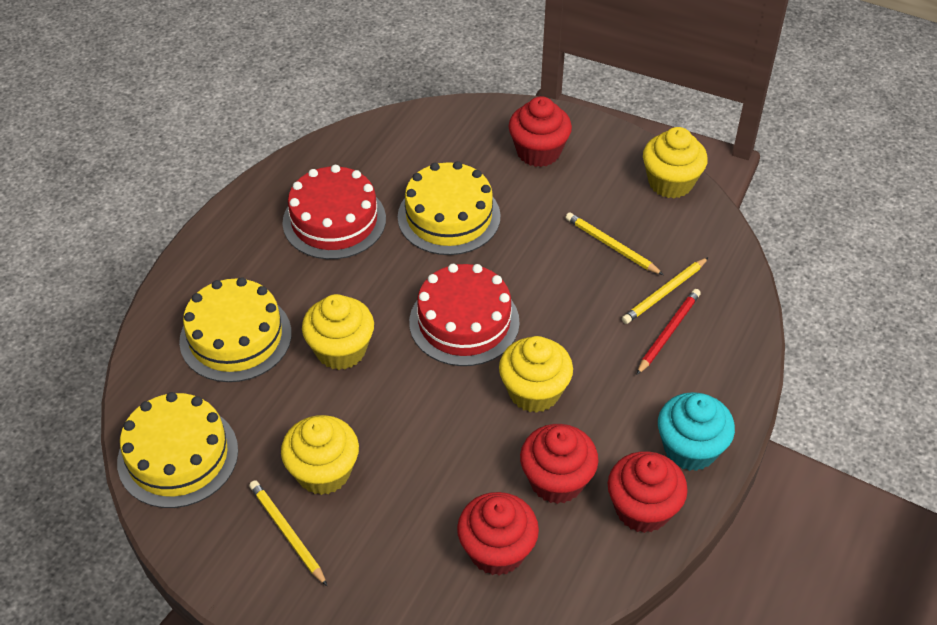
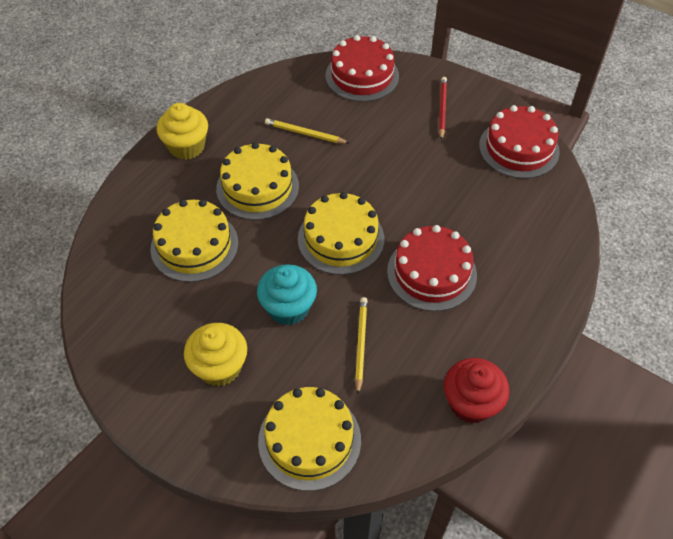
red cake: [283,165,386,259] [409,264,520,366] = 2 -> [326,35,399,102] [387,225,477,311] [479,105,560,179] = 3
red cupcake: [457,492,539,576] [509,96,572,167] [520,424,598,504] [608,451,688,533] = 4 -> [444,358,510,423] = 1
yellow cake: [117,392,238,508] [179,277,292,382] [398,161,501,255] = 3 -> [150,200,238,282] [216,142,299,220] [258,387,361,491] [298,192,384,275] = 4
yellow cupcake: [281,415,359,495] [302,294,374,370] [499,336,573,413] [643,127,708,198] = 4 -> [157,103,208,160] [184,323,247,386] = 2
yellow pencil: [249,480,327,586] [566,212,663,275] [622,257,709,324] = 3 -> [265,118,349,143] [355,297,368,394] = 2

